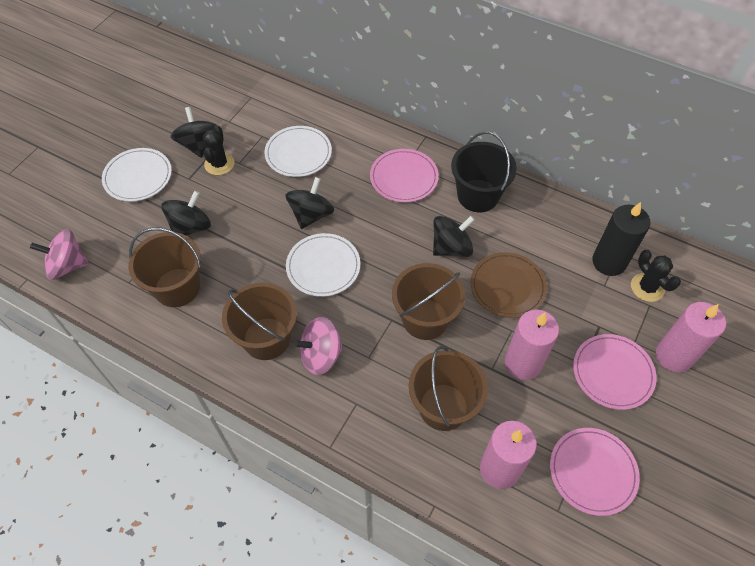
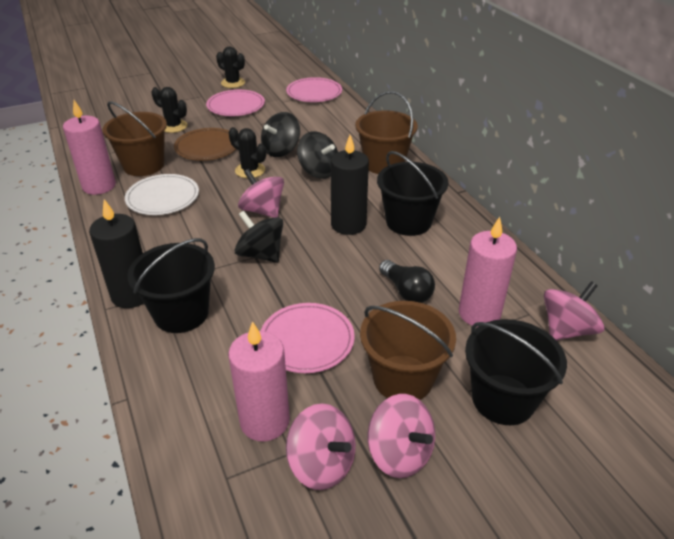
black bucket: [451,132,517,212] = 1 -> [127,238,215,333] [377,151,448,236] [465,319,567,425] = 3
black cactus: [203,125,234,175] [631,250,681,302] = 2 -> [151,87,188,133] [216,47,245,88] [229,127,266,178] = 3
black candle: [592,202,650,276] = 1 -> [89,199,144,308] [331,135,369,235] = 2
black light bulb: none = 0 -> [379,260,435,303] = 1
black spinning top: [161,191,211,236] [170,107,216,158] [285,177,334,229] [433,216,475,257] = 4 -> [234,211,283,263] [261,112,300,157] [297,131,338,179] = 3
brown bucket: [128,228,201,307] [222,282,297,360] [392,263,465,340] [409,346,488,431] = 4 -> [102,101,167,176] [355,91,418,174] [360,301,456,400] = 3
pink spinning top: [30,229,89,280] [294,317,344,375] = 2 -> [238,169,284,218] [286,403,356,490] [368,394,435,478] [544,281,604,340] = 4
white plate: [102,148,172,202] [264,126,332,177] [286,233,361,297] = 3 -> [125,174,199,215] = 1

